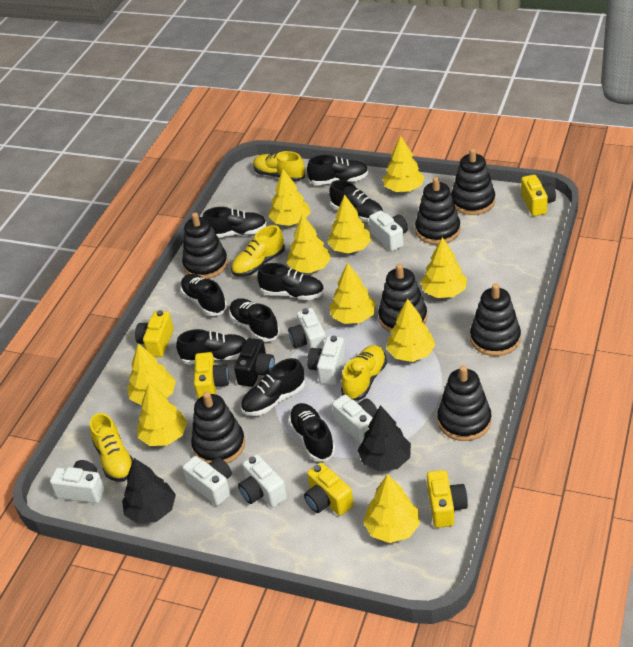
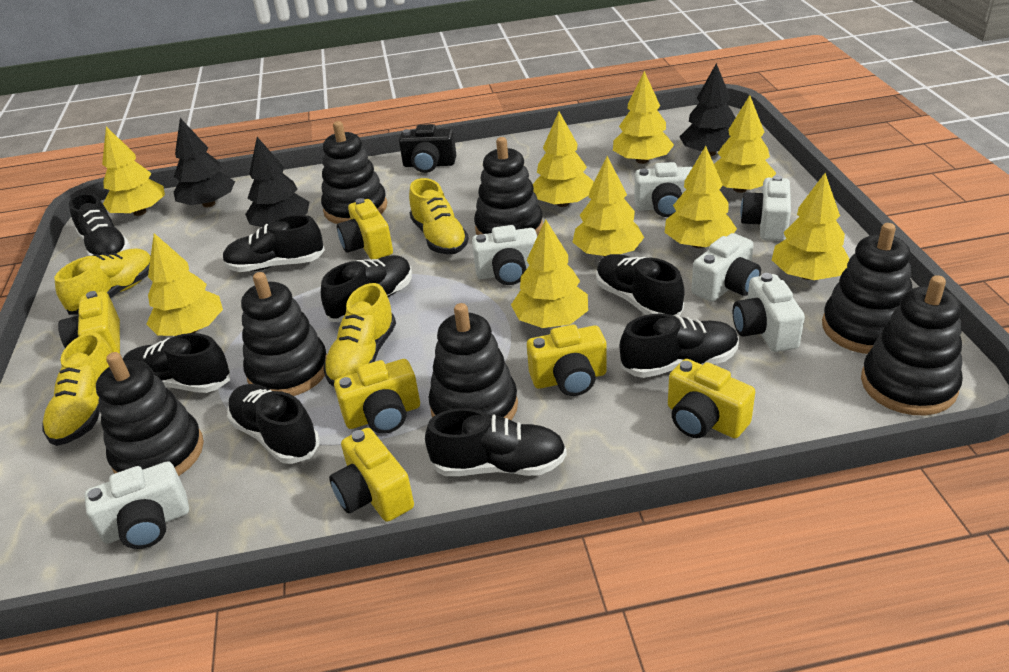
black shoe: [176,329,246,365] [180,274,227,316] [203,207,267,238] [229,298,280,342] [241,358,305,416] [257,263,324,300] [288,403,335,461] [307,155,369,185] [329,180,383,222] = 9 -> [69,193,130,256] [123,333,230,393] [222,215,325,272] [227,384,320,464] [321,255,412,322] [425,408,567,476] [596,254,685,317] [620,314,739,378] = 8
black tree: [122,458,176,524] [358,405,411,472] = 2 -> [174,118,235,208] [245,137,309,227] [679,63,736,156] = 3
white camera: [50,460,105,503] [182,456,232,506] [238,454,287,507] [288,308,326,350] [307,336,345,385] [332,395,377,444] [369,210,408,251] = 7 -> [84,461,189,549] [472,225,537,285] [634,162,692,217] [691,233,761,302] [733,273,805,352] [740,175,791,241] = 6
yellow camera: [135,310,174,357] [194,352,229,399] [304,463,354,516] [427,470,468,528] [521,175,556,216] = 5 -> [58,291,120,354] [329,428,414,522] [334,359,420,434] [337,198,393,260] [527,325,607,396] [668,359,755,438] = 6
yellow tree: [127,343,176,405] [137,383,187,446] [268,169,311,226] [287,214,331,273] [327,195,371,253] [329,263,376,324] [363,474,420,543] [383,136,424,192] [386,298,435,362] [420,237,467,298] = 10 -> [102,127,165,216] [146,233,223,336] [511,219,588,328] [533,112,594,207] [573,156,644,257] [613,71,674,164] [665,146,737,248] [714,95,776,193] [772,173,850,280] = 9

